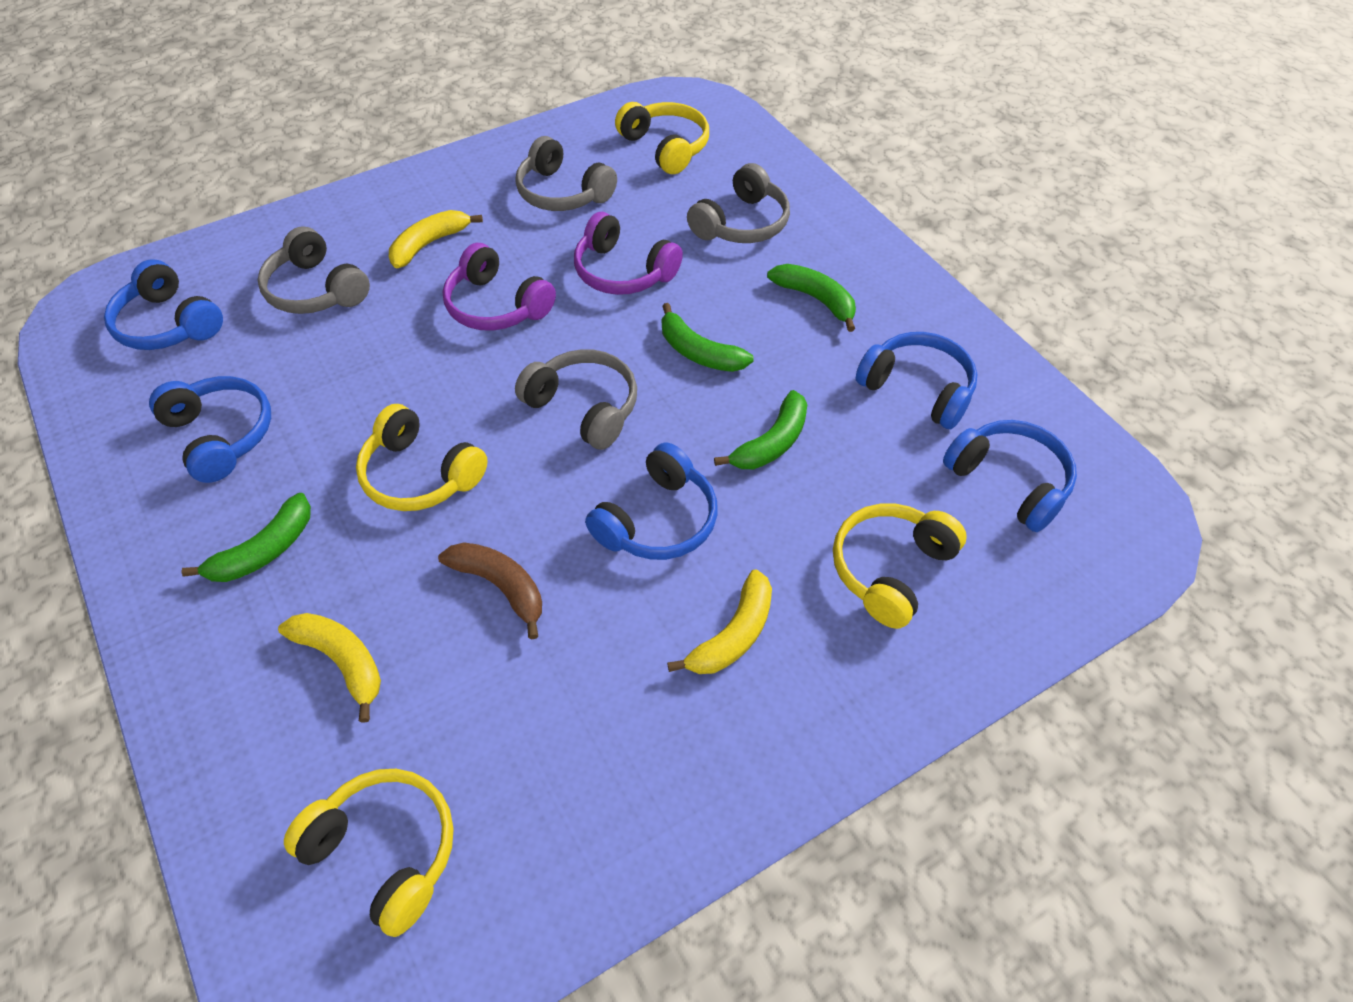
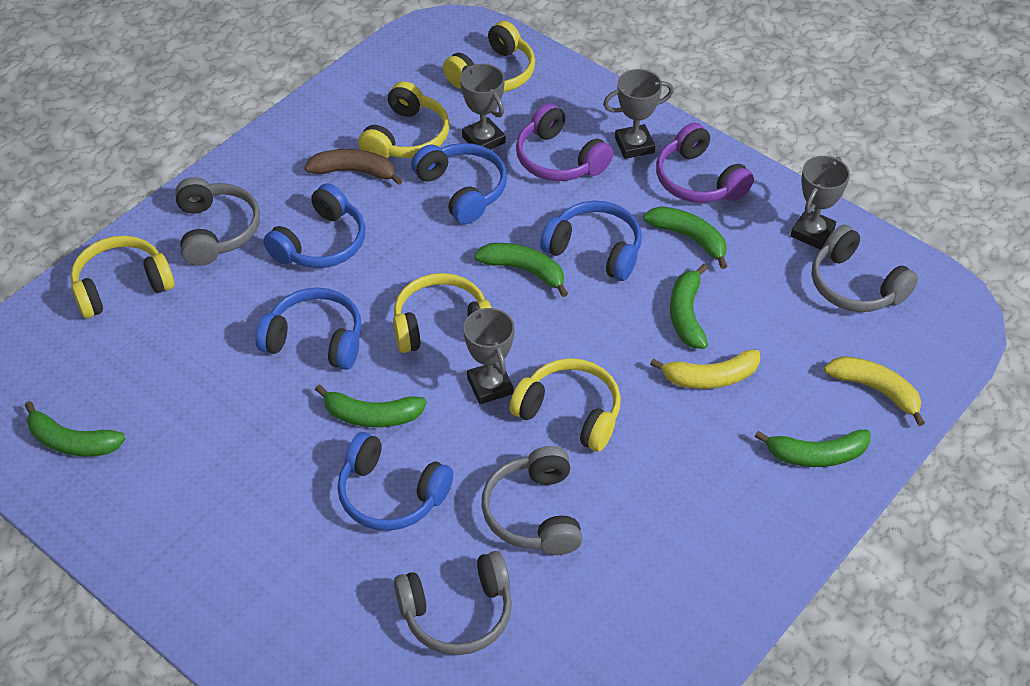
green banana: [181,493,311,582] [662,303,754,372] [714,390,807,469] [767,264,856,332] = 4 -> [25,401,126,456] [315,385,427,427] [474,243,568,297] [643,207,727,269] [670,264,708,349] [755,430,870,467] = 6
grey trophy: none = 0 -> [460,64,505,150] [463,306,514,404] [603,69,674,159] [791,156,850,249] = 4
yellow banana: [278,613,381,723] [389,210,483,269] [667,569,772,674] = 3 -> [650,349,760,389] [824,356,925,426] = 2
yellow headphones: [284,769,454,937] [356,404,488,511] [615,102,709,174] [833,503,967,629] = 4 -> [71,236,174,318] [358,81,449,158] [393,273,492,353] [443,21,535,92] [509,358,621,452] = 5

